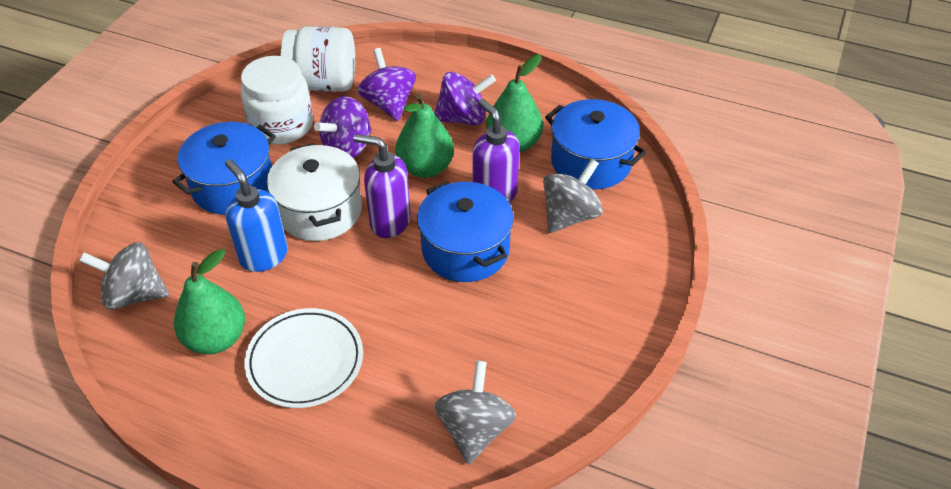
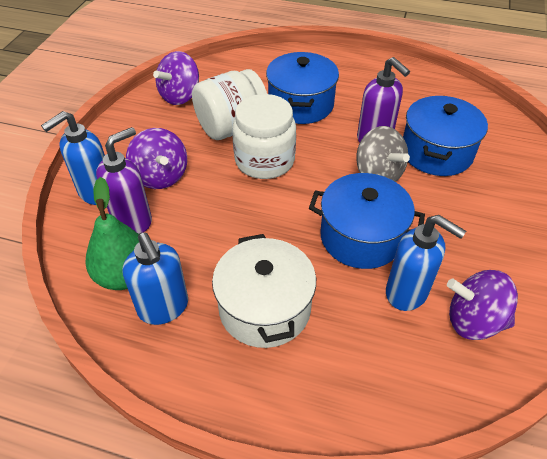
blue soap dispenser: [225,159,288,272] = 1 -> [41,111,105,205] [123,232,188,325] [386,215,466,311] = 3
green pear: [174,249,245,354] [395,94,454,178] [486,55,543,152] = 3 -> [85,177,139,290] = 1
grey spinning top: [79,242,169,310] [434,360,516,465] [543,159,603,233] = 3 -> [356,126,410,182] = 1
white plate: [244,308,363,408] = 1 -> none = 0

